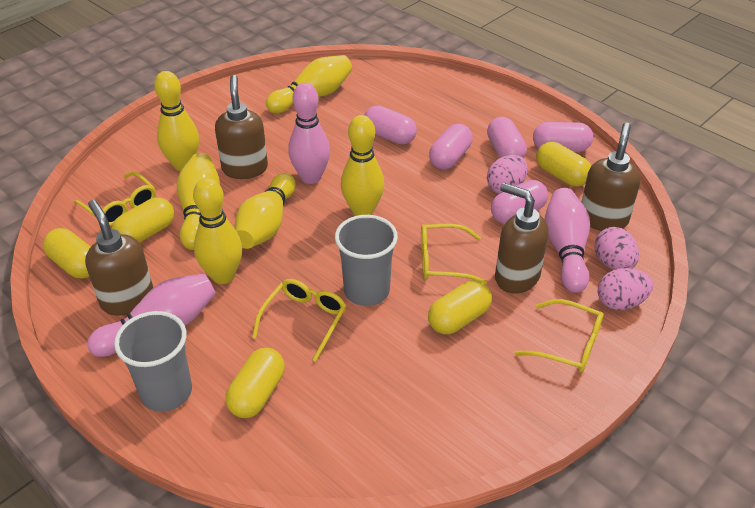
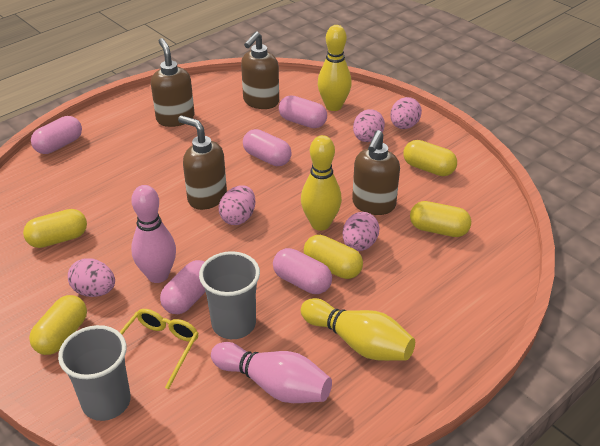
pink bowling pin: [87,274,216,357] [288,83,330,184] [545,188,590,293] = 3 -> [131,185,176,283] [211,342,332,403] = 2
pink egg: [487,155,528,194] [595,227,639,270] [598,268,653,310] = 3 -> [68,258,115,297] [219,185,255,225] [343,212,380,251] [353,109,385,142] [390,97,422,129] = 5
yellow bowling pin: [154,71,199,171] [177,153,220,250] [193,178,242,284] [234,173,296,249] [266,55,352,113] [341,115,384,216] = 6 -> [301,135,342,231] [301,298,415,361] [318,25,352,111] = 3
yellow glasses: [74,171,156,226] [252,279,346,362] [421,224,487,284] [515,299,604,373] = 4 -> [120,309,199,389] = 1

